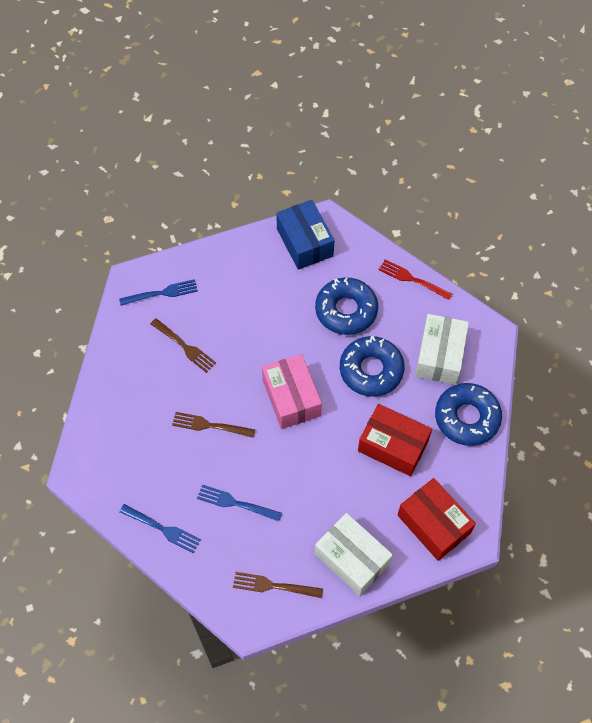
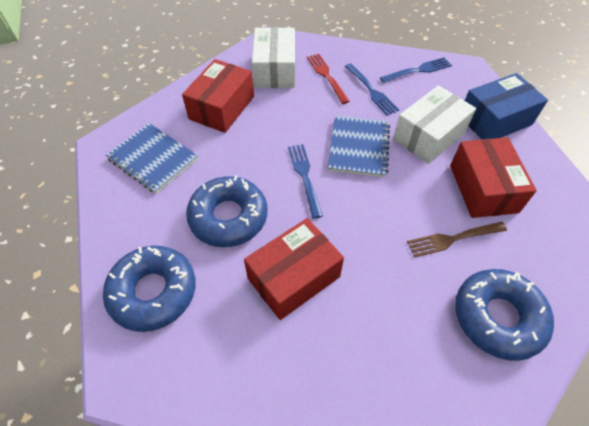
blue notebook: none = 0 -> [106,123,198,194] [328,116,390,177] = 2
brown fork: [151,318,216,373] [172,412,255,438] [233,572,323,598] = 3 -> [407,222,507,257] = 1
pink box: [262,354,322,429] = 1 -> none = 0
red box: [358,404,432,476] [398,478,476,561] = 2 -> [182,59,254,133] [244,218,344,320] [450,137,537,218] = 3

